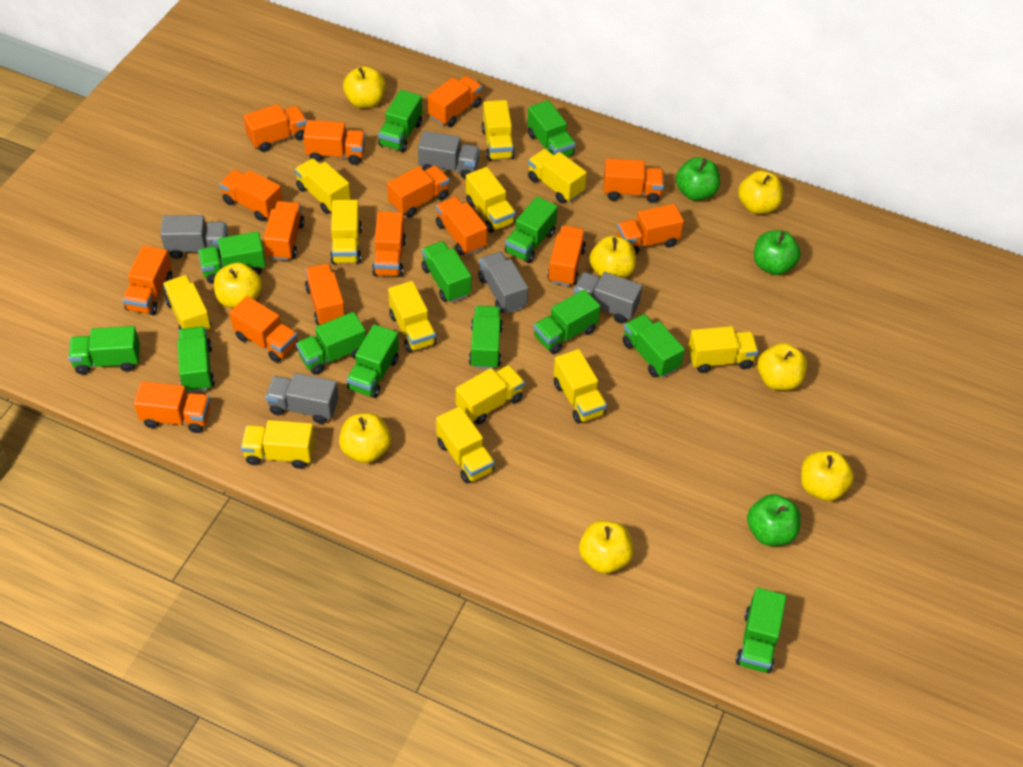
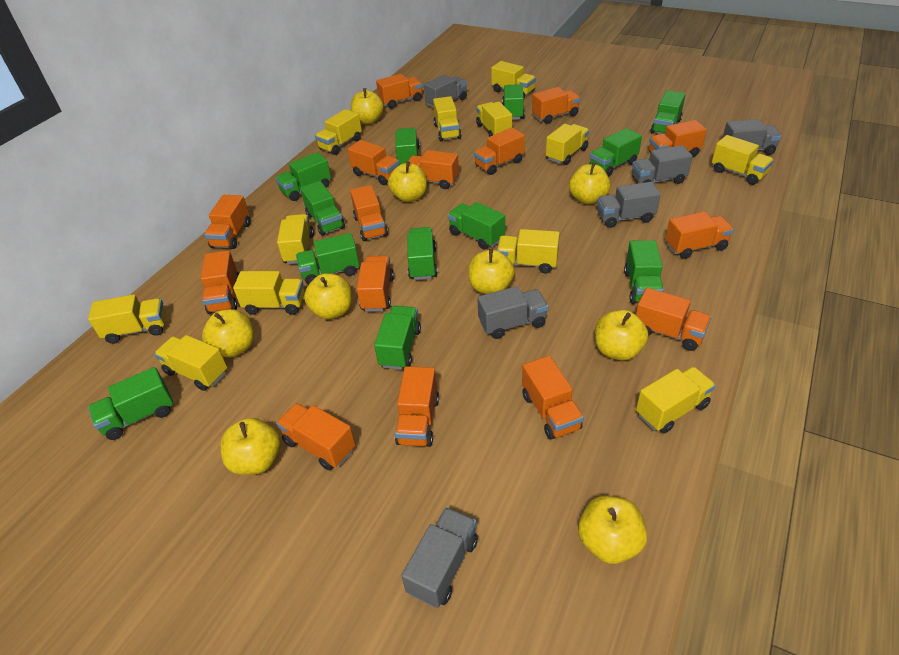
green apple: [676,157,720,201] [747,494,801,546] [754,230,801,275] = 3 -> none = 0
green truck: [68,326,140,375] [177,326,215,393] [198,231,266,284] [296,312,366,375] [347,324,399,398] [378,90,422,152] [421,241,471,302] [469,306,503,369] [505,196,558,263] [527,100,576,157] [534,289,600,354] [623,314,685,378] [736,587,786,673] = 13 -> [88,367,173,440] [275,152,331,201] [296,233,360,285] [300,181,345,236] [374,306,421,370] [395,128,420,165] [407,227,438,280] [448,202,505,250] [502,84,525,120] [589,128,642,177] [624,240,664,304] [651,90,686,134] = 12
grey truck: [160,215,228,259] [265,373,339,424] [418,131,480,179] [478,252,528,314] [574,272,642,324] = 5 -> [401,507,478,608] [424,74,467,108] [477,286,548,339] [597,182,661,228] [632,145,693,184] [723,119,782,155] = 6
yellow apple: [214,262,262,308] [339,413,391,463] [343,66,386,108] [579,521,633,574] [590,236,636,278] [738,171,783,214] [757,343,807,390] [801,451,854,501] = 8 -> [202,309,254,357] [220,418,281,475] [304,274,352,320] [351,88,384,124] [388,161,427,202] [468,249,515,294] [569,162,611,205] [578,496,647,564] [595,310,648,361] = 9

